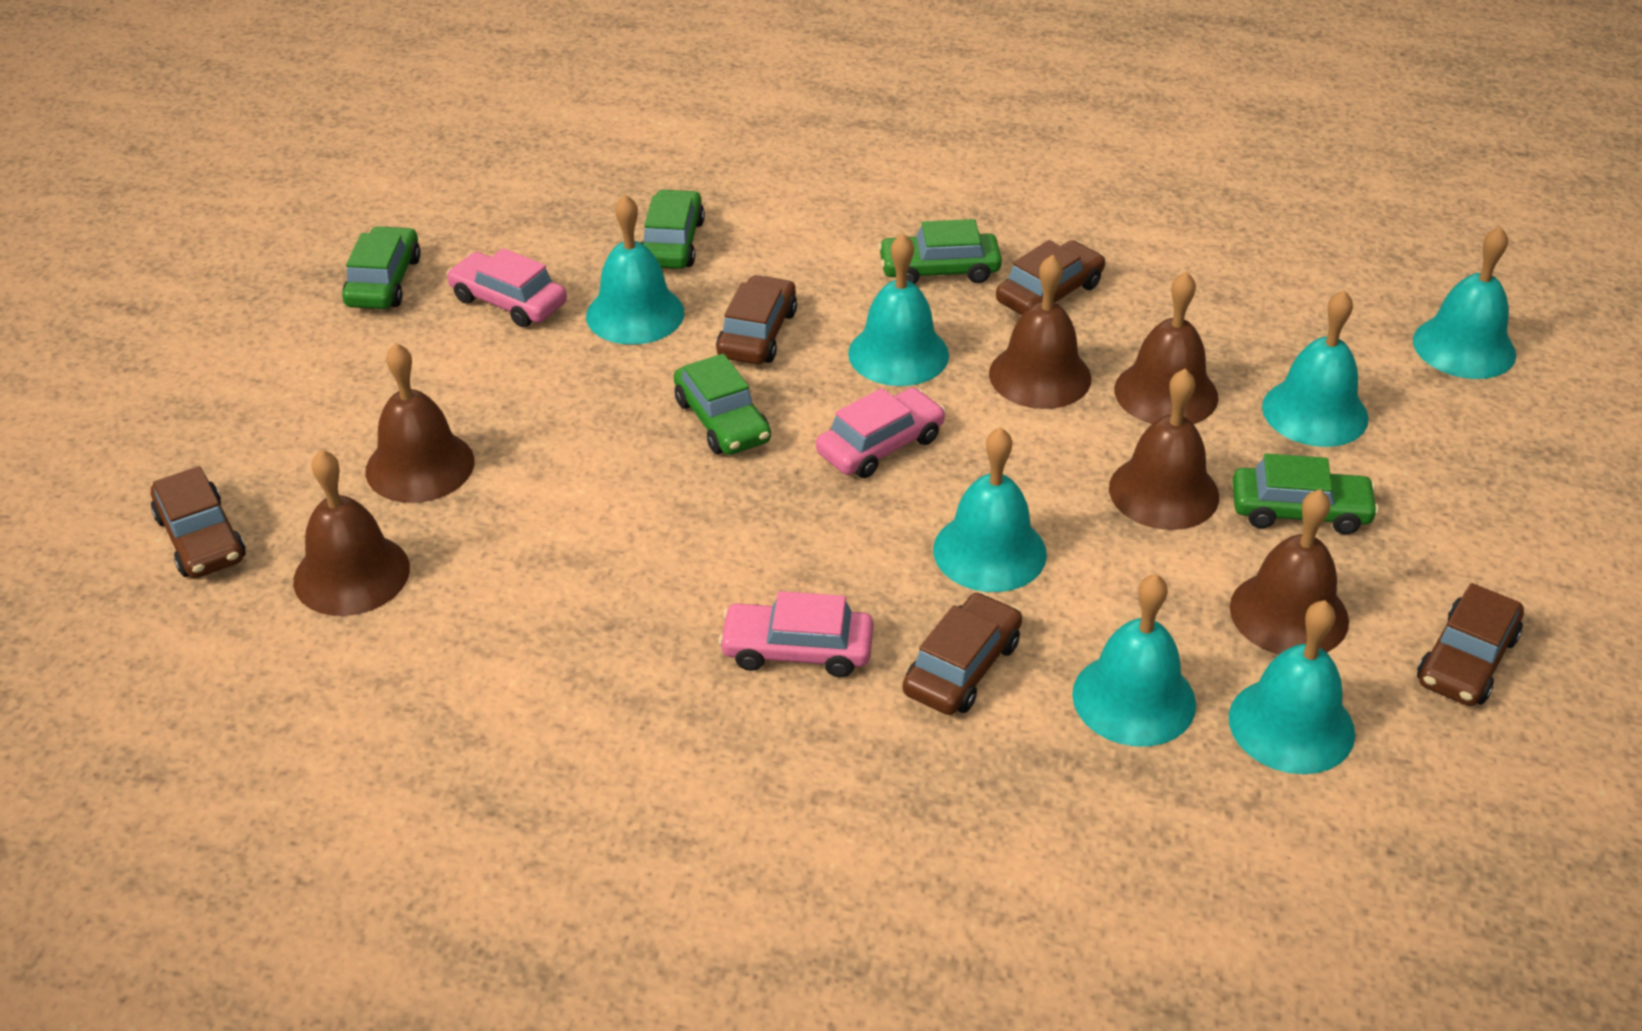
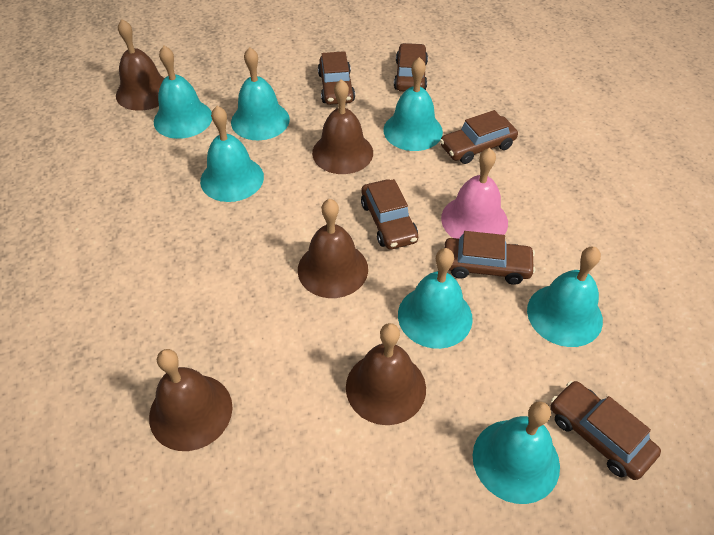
brown bell: [293,450,410,616] [365,343,474,503] [989,255,1092,409] [1109,368,1219,530] [1114,271,1219,424] [1230,489,1349,655] = 6 -> [116,19,165,111] [149,349,233,451] [298,199,368,298] [312,79,373,174] [346,323,426,425] = 5
brown car: [151,466,246,578] [716,275,797,364] [903,592,1022,715] [996,240,1105,315] [1417,583,1524,706] = 5 -> [318,51,355,105] [361,179,418,249] [394,43,428,92] [440,110,518,164] [444,231,535,285] [551,381,661,480] = 6
green car: [342,226,421,309] [641,189,705,269] [674,354,771,455] [878,219,1002,284] [1232,454,1379,534] = 5 -> none = 0
pink bell: none = 0 -> [441,148,508,239] = 1
pink car: [446,248,567,327] [718,591,874,677] [816,388,946,478] = 3 -> none = 0

